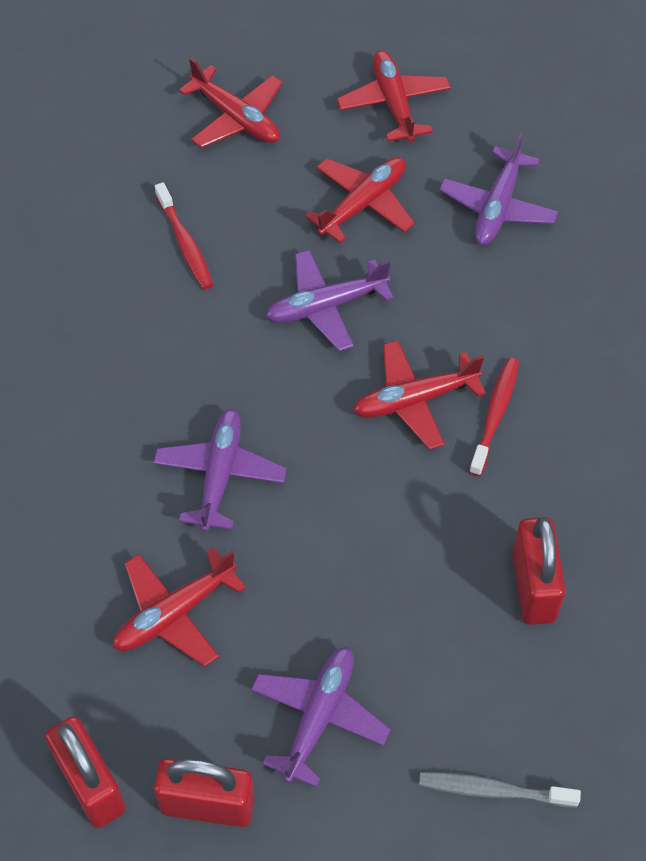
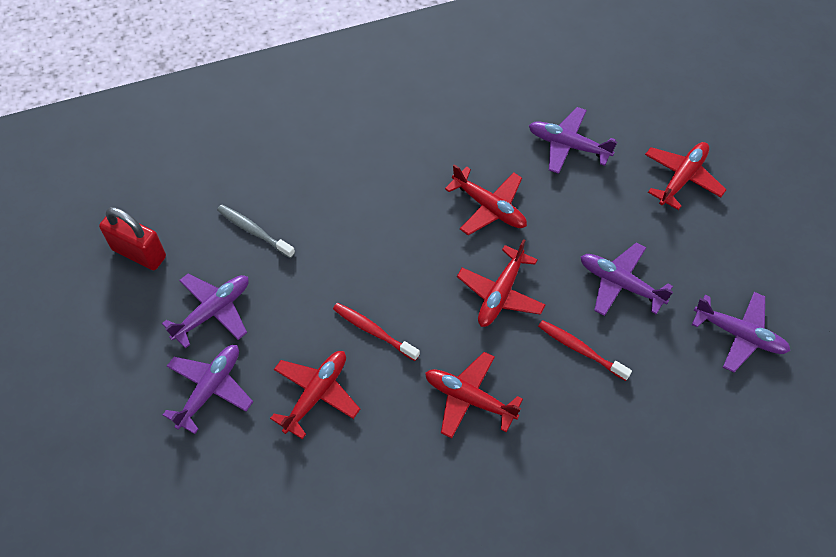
purple plane: [153,409,287,532] [251,647,391,787] [266,250,394,351] [439,133,558,245] = 4 -> [162,273,249,349] [163,345,253,434] [529,107,617,174] [581,242,673,316] [692,292,791,372] = 5
red padlock: [45,716,126,828] [154,758,255,827] [512,517,566,625] = 3 -> [99,207,166,270] = 1

